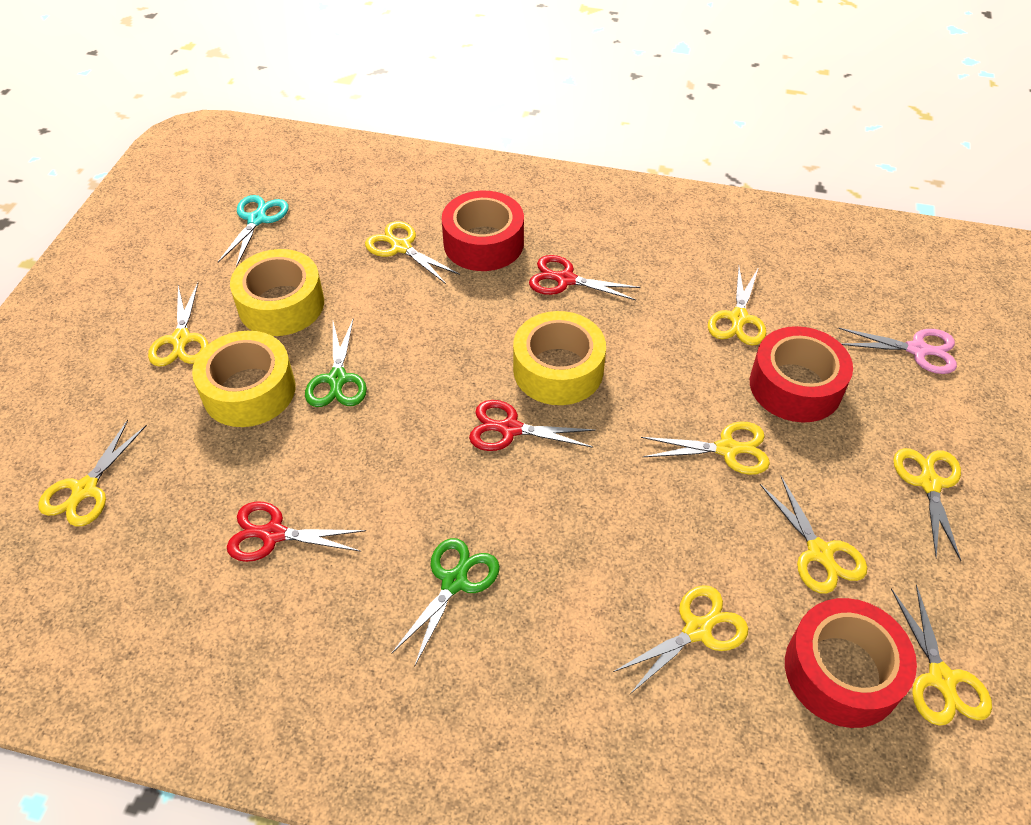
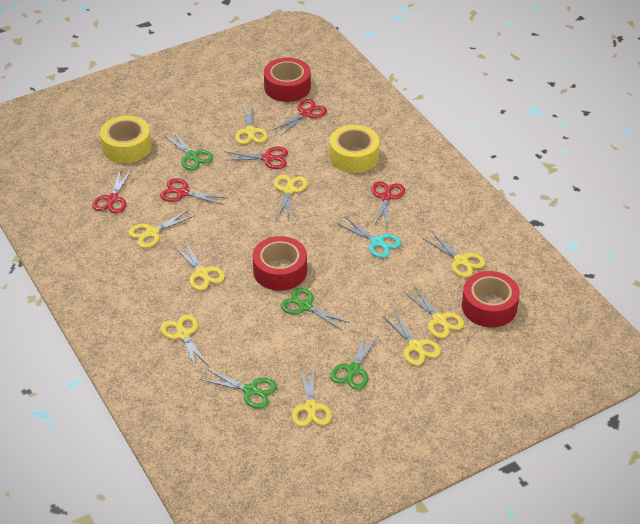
green scissors: [305,318,367,407] [392,538,500,665] = 2 -> [163,132,213,170] [201,369,277,409] [280,288,350,330] [330,333,379,389] = 4
pink scissors: [838,328,957,374] = 1 -> none = 0
red scissors: [227,502,366,562] [469,400,596,451] [529,255,641,300] = 3 -> [92,168,132,214] [160,178,228,205] [224,147,288,169] [273,99,327,135] [371,181,405,227] = 5
yellow tape: [192,331,296,427] [230,249,324,336] [513,311,606,405] = 3 -> [100,116,152,163] [330,125,379,173] = 2

